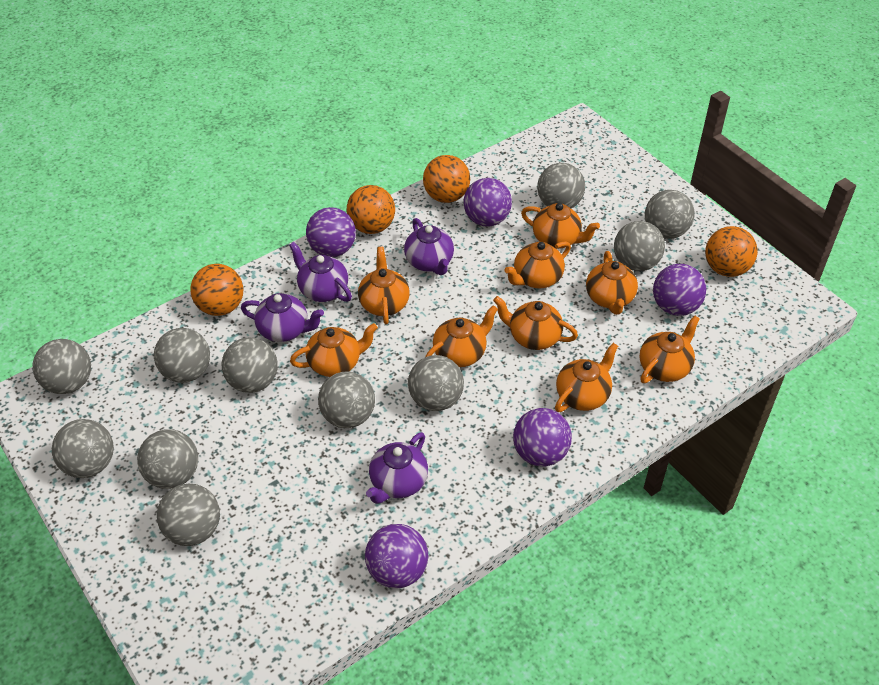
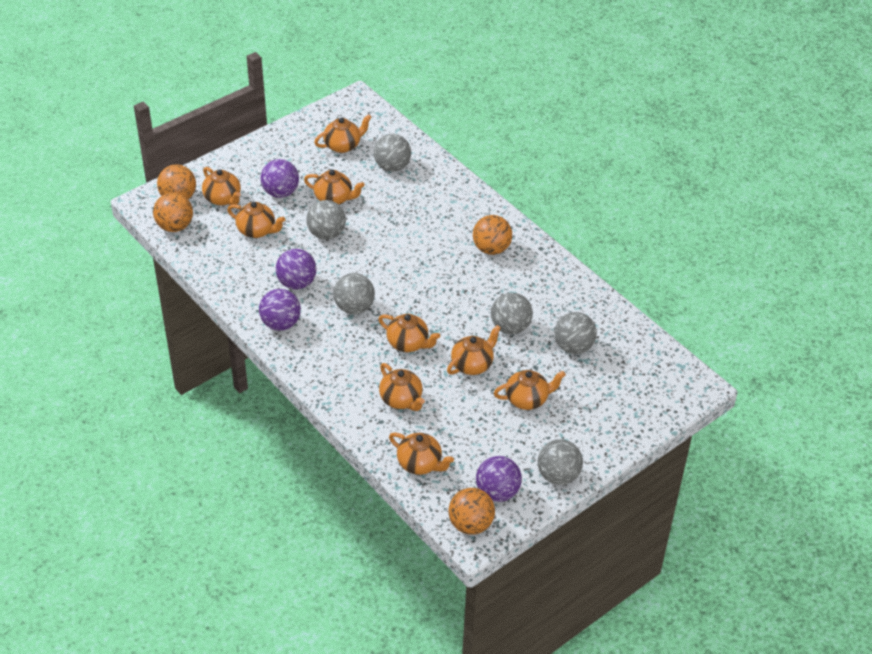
grey ball: [33,339,91,394] [52,419,114,478] [137,429,198,489] [154,328,210,383] [157,484,220,546] [222,337,278,393] [318,371,375,428] [408,355,464,411] [537,163,585,208] [614,221,665,271] [645,190,695,239] = 11 -> [306,200,346,240] [333,273,375,314] [374,134,411,172] [491,293,533,334] [538,439,583,485] [555,312,597,354] = 6
purple ball: [306,207,356,257] [365,524,428,588] [463,178,512,226] [513,408,572,467] [653,264,706,316] = 5 -> [259,289,301,331] [261,159,299,198] [276,249,316,289] [476,456,522,502] = 4
purple teapot: [241,293,324,342] [289,242,352,302] [366,432,428,504] [404,218,454,275] = 4 -> none = 0

